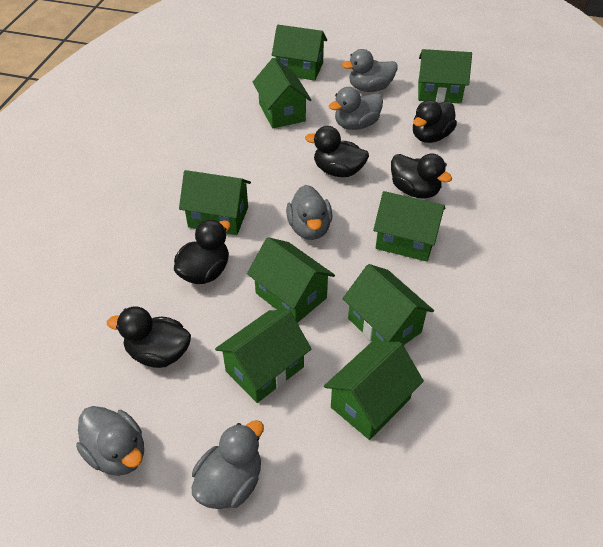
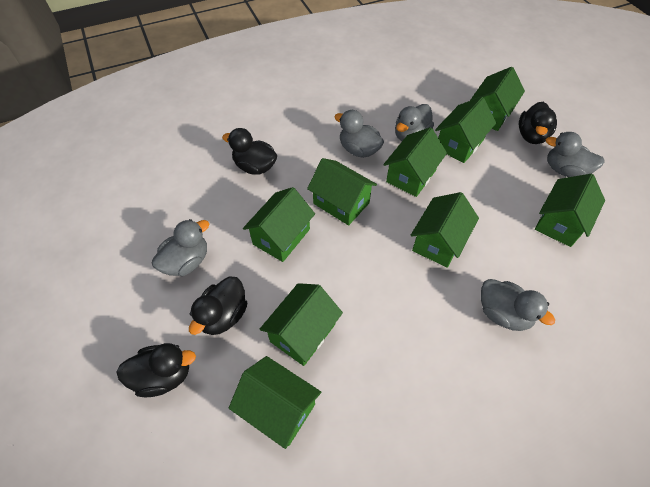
black duck: [107,306,191,368] [174,219,231,284] [305,126,369,177] [391,154,452,199] [413,100,457,143] = 5 -> [116,343,196,398] [189,276,247,335] [222,128,277,175] [519,102,557,144] = 4

